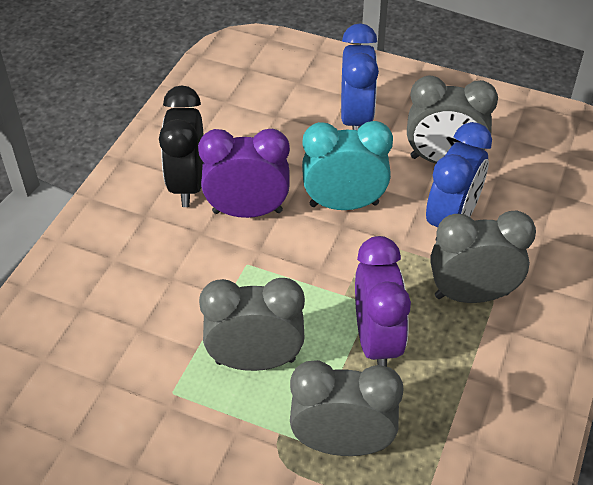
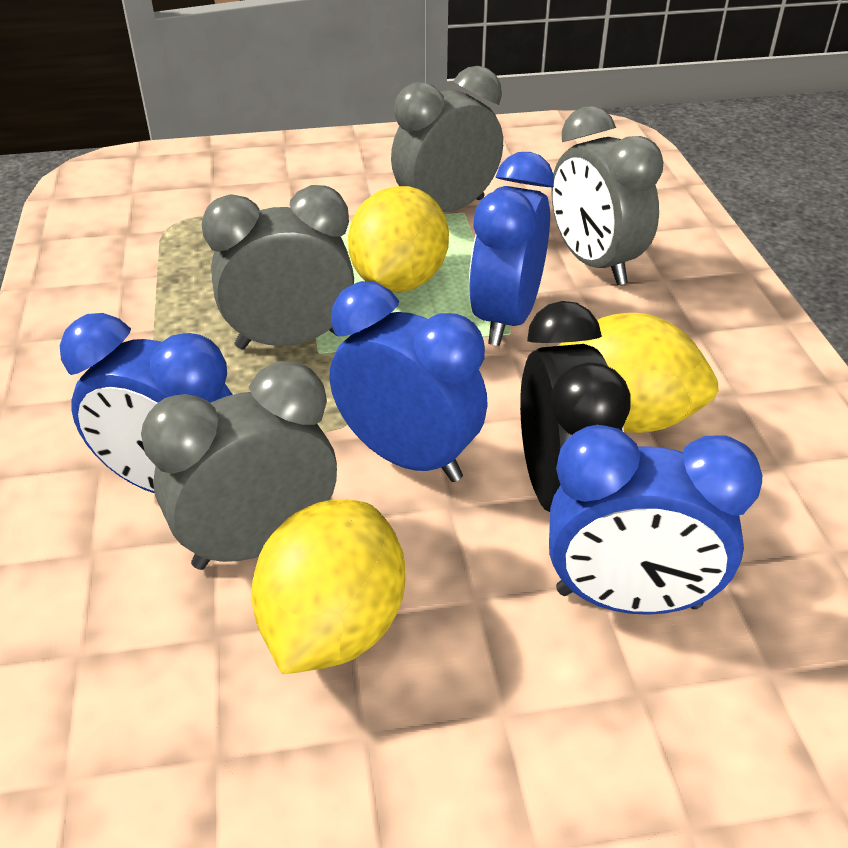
blue clock: [341,23,379,130] [426,122,492,241] = 2 -> [60,313,233,493] [330,281,488,482] [469,152,554,346] [549,425,762,615] = 4
purple clock: [198,129,290,218] [355,236,411,367] = 2 -> none = 0
turquoise clock: [302,121,393,210] = 1 -> none = 0
yellow lemon: none = 0 -> [251,499,405,674] [348,186,449,292] [557,313,719,433] = 3

